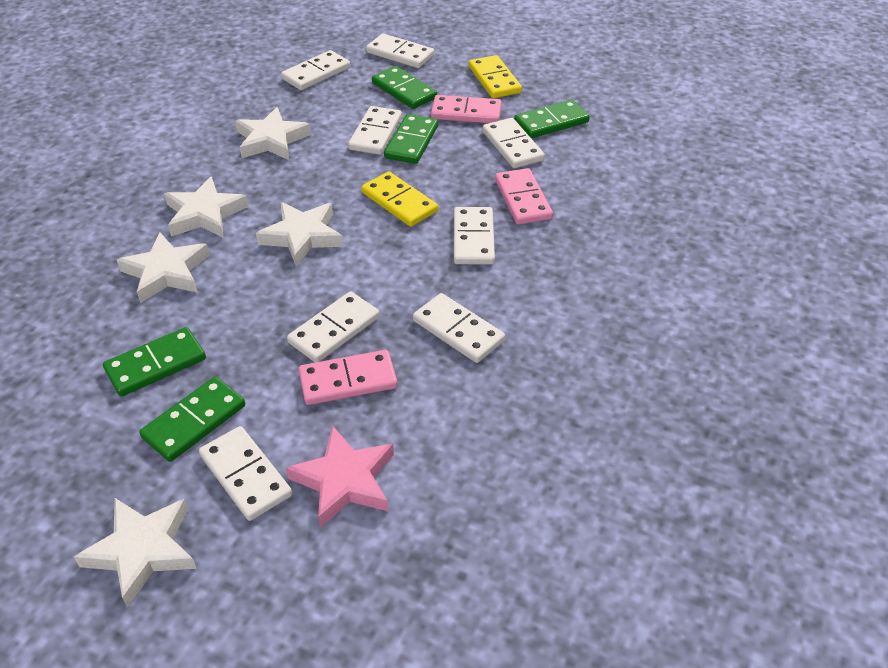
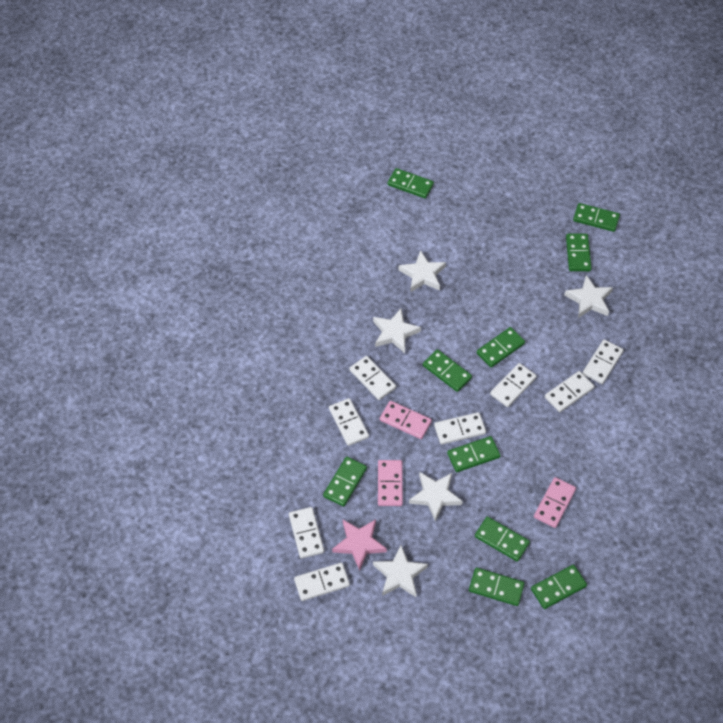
green domino: [103,327,206,397] [139,377,245,462] [372,66,437,109] [384,114,438,164] [514,100,590,138] = 5 -> [323,457,367,507] [388,168,434,198] [423,349,472,392] [447,436,501,472] [469,568,525,606] [475,516,530,562] [477,327,525,367] [531,565,587,609] [566,234,591,271] [573,203,620,232] = 10
yellow domino: [362,172,438,227] [469,55,522,98] = 2 -> none = 0

